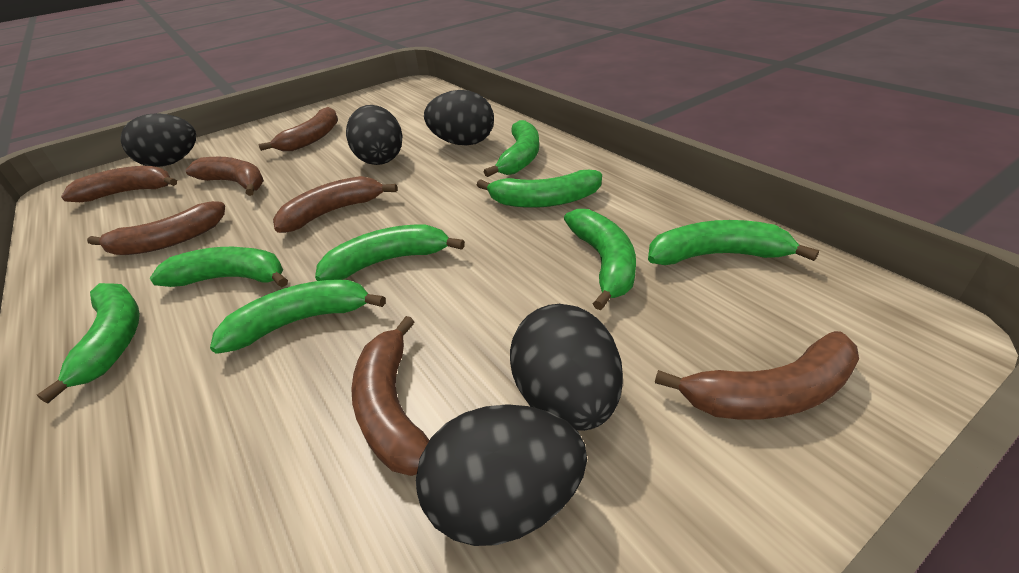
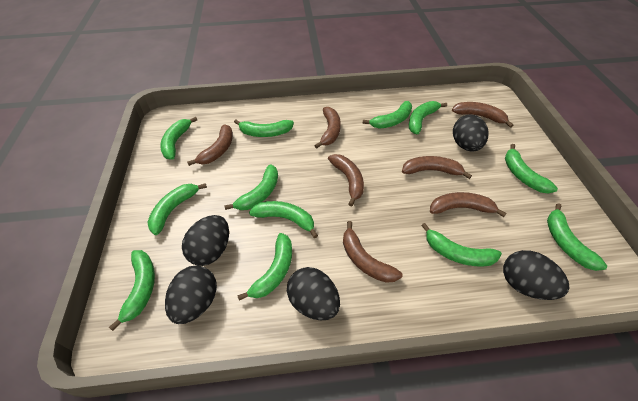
green banana: [37,283,140,403] [150,247,288,287] [210,280,386,354] [315,225,465,281] [477,170,602,208] [484,120,539,177] [564,209,636,310] [648,220,819,265] = 8 -> [109,250,155,331] [147,183,207,235] [160,117,197,160] [224,164,278,210] [234,120,294,137] [237,233,292,301] [249,201,318,238] [363,101,412,128] [409,101,447,134] [421,223,502,267] [505,144,558,194] [547,203,607,271] = 12

